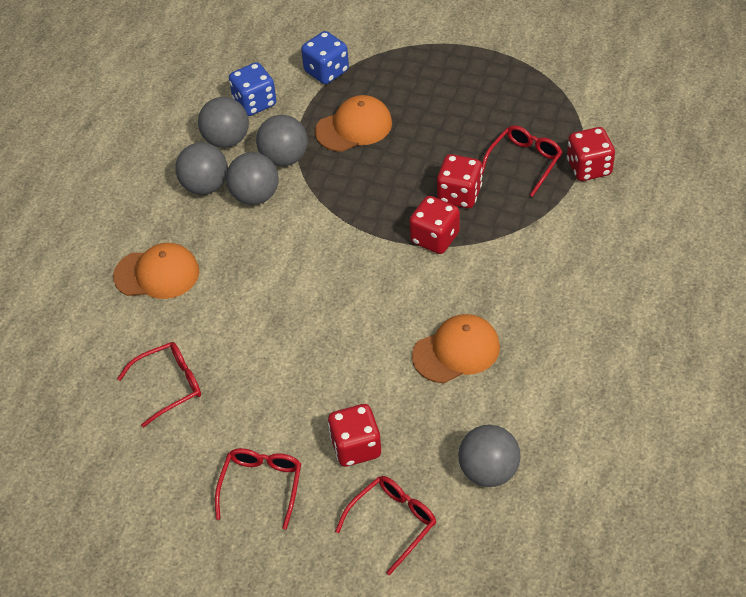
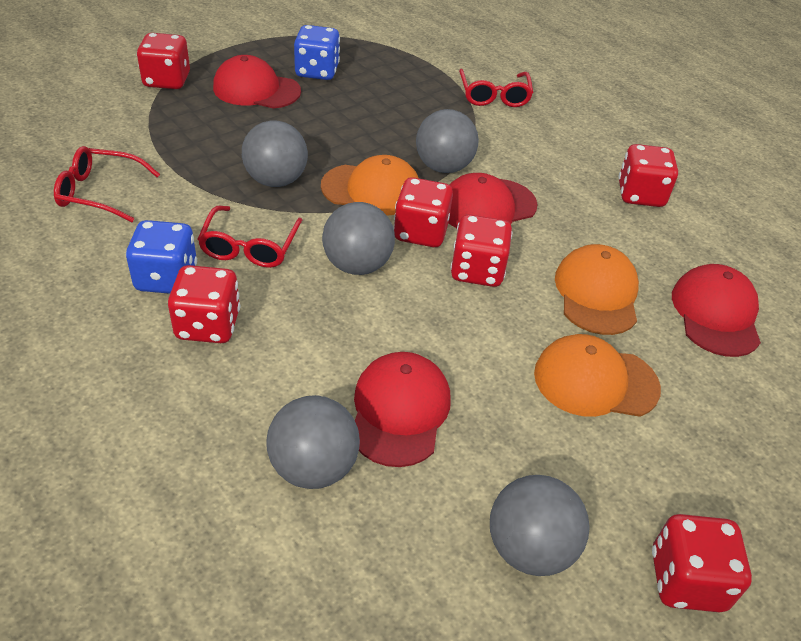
red cap: none = 0 -> [213,55,301,109] [354,352,450,467] [449,173,538,228] [672,264,761,357] = 4
red dice: [328,404,381,467] [409,196,460,254] [437,154,483,208] [567,127,615,181] = 4 -> [137,33,190,89] [168,265,240,343] [393,177,453,247] [450,214,512,287] [618,144,678,207] [652,514,752,612] = 6
red glasses: [117,342,201,428] [215,448,301,530] [335,476,436,575] [482,125,562,197] = 4 -> [54,146,160,222] [198,206,302,268] [459,69,533,107] = 3

